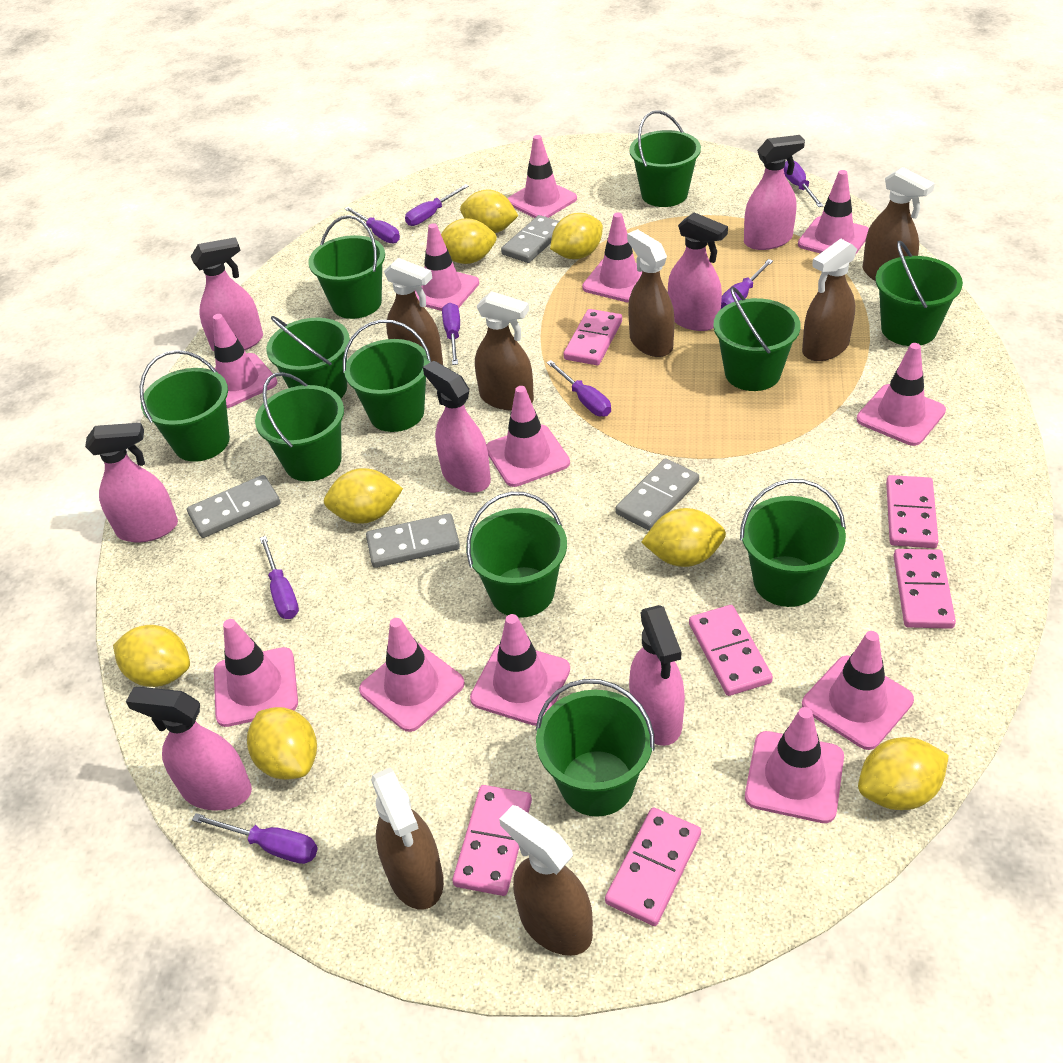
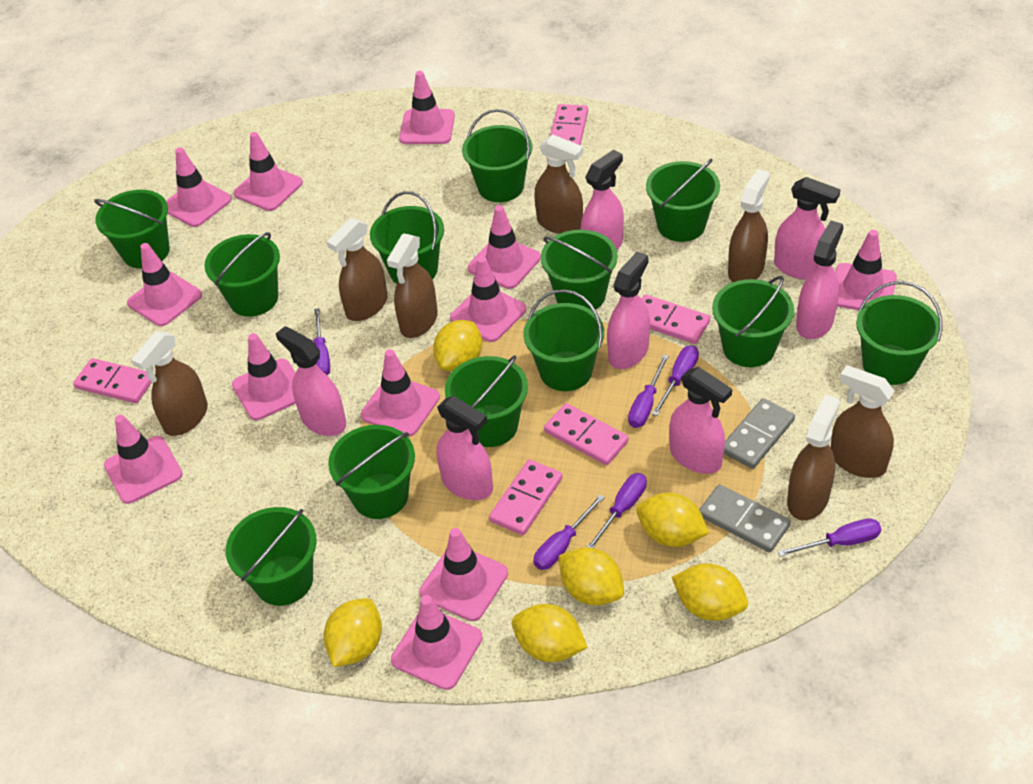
green bucket: [140,350,230,462] [255,372,344,481] [266,316,350,398] [308,215,385,319] [343,320,431,432] [466,492,567,618] [536,679,655,817] [629,110,701,207] [713,287,801,391] [740,479,846,607] [875,241,963,346] = 11 -> [94,190,170,269] [204,232,280,317] [226,507,317,606] [328,425,415,519] [370,191,444,284] [445,355,528,447] [462,109,532,202] [523,289,604,391] [541,230,618,310] [646,159,720,242] [712,276,794,367] [856,281,942,385] = 12
grey domino: [187,475,280,538] [366,513,460,568] [501,215,559,263] [615,458,699,531] = 4 -> [699,484,791,553] [724,398,795,469] = 2
pink domino: [452,785,532,896] [564,309,622,365] [605,807,701,926] [689,605,773,696] [886,475,939,548] [894,549,956,629] = 6 -> [73,358,152,403] [489,459,562,535] [544,403,629,465] [550,104,588,145] [642,295,710,344] = 5
purple screwdriver: [192,813,318,864] [260,536,299,619] [344,207,400,243] [405,184,469,226] [442,303,460,365] [546,360,611,417] [721,259,773,309] [784,161,823,207] = 8 -> [313,308,330,375] [533,495,605,570] [587,473,647,548] [628,355,669,428] [652,345,699,416] [778,518,881,557] = 6
yellow lemon: [113,625,190,687] [247,707,317,780] [324,468,403,524] [441,218,497,264] [460,189,518,233] [550,213,603,259] [641,508,726,567] [858,737,949,810] = 8 -> [323,598,382,667] [433,320,482,371] [512,604,588,662] [559,547,624,606] [636,493,709,547] [672,563,748,621] = 6

